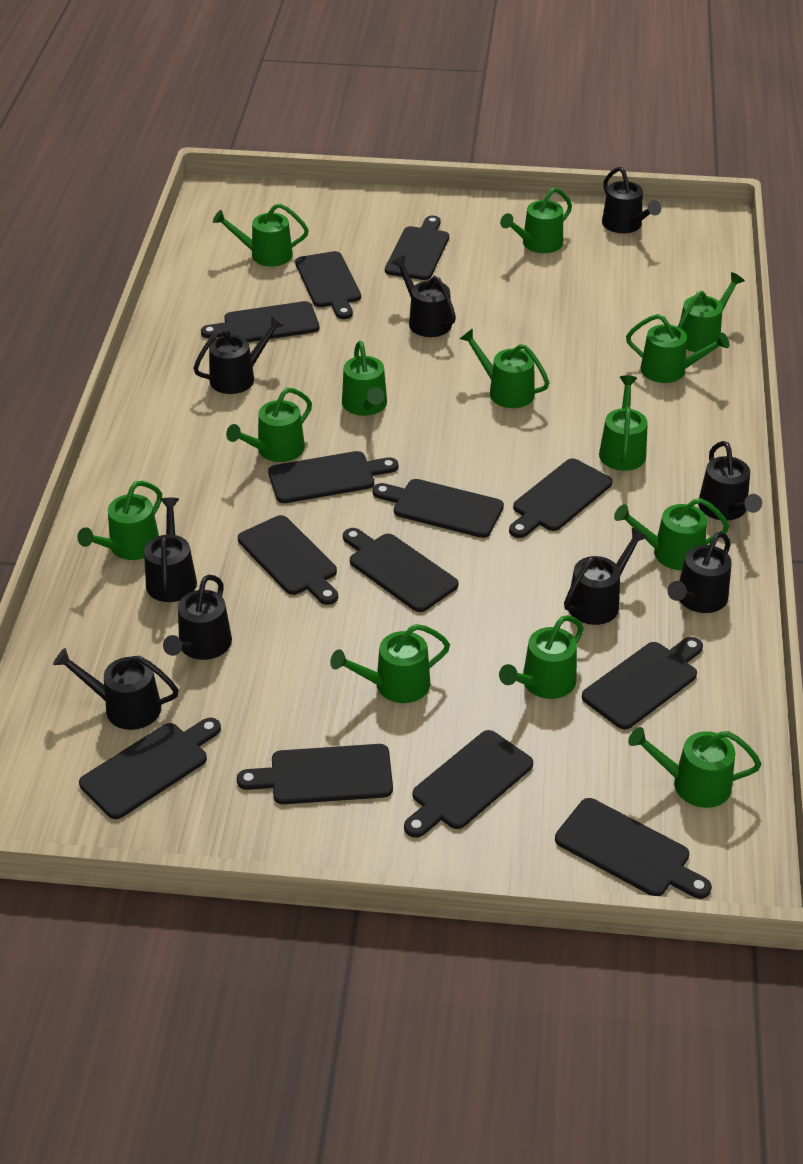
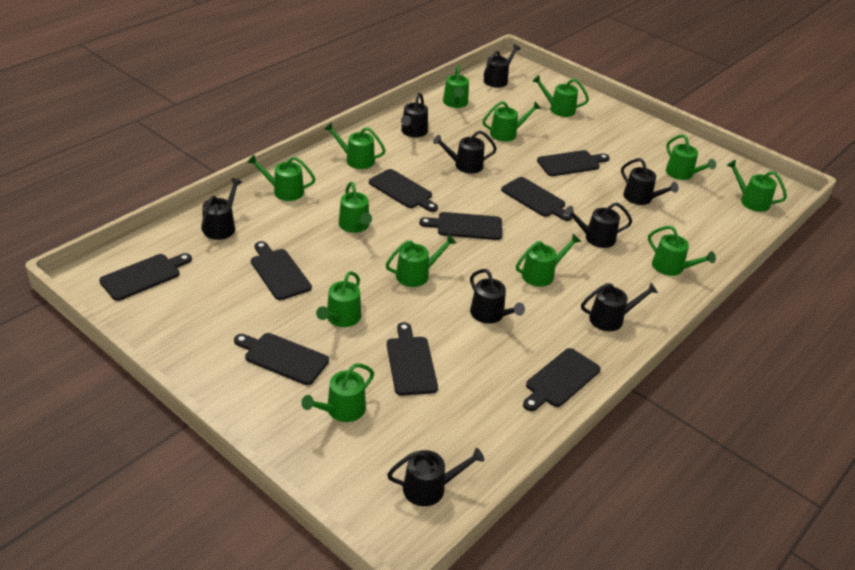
black cutting board: [79,718,221,819] [201,301,319,342] [237,744,393,804] [238,515,338,605] [268,451,398,503] [295,251,361,319] [343,528,458,612] [372,479,504,538] [385,216,449,280] [404,730,533,838] [509,458,613,538] [555,798,712,899] [582,637,703,730] = 13 -> [99,253,192,301] [234,333,329,385] [251,241,312,300] [369,169,438,212] [387,322,438,396] [419,212,502,240] [501,177,572,221] [523,348,600,411] [537,150,610,176] = 9

